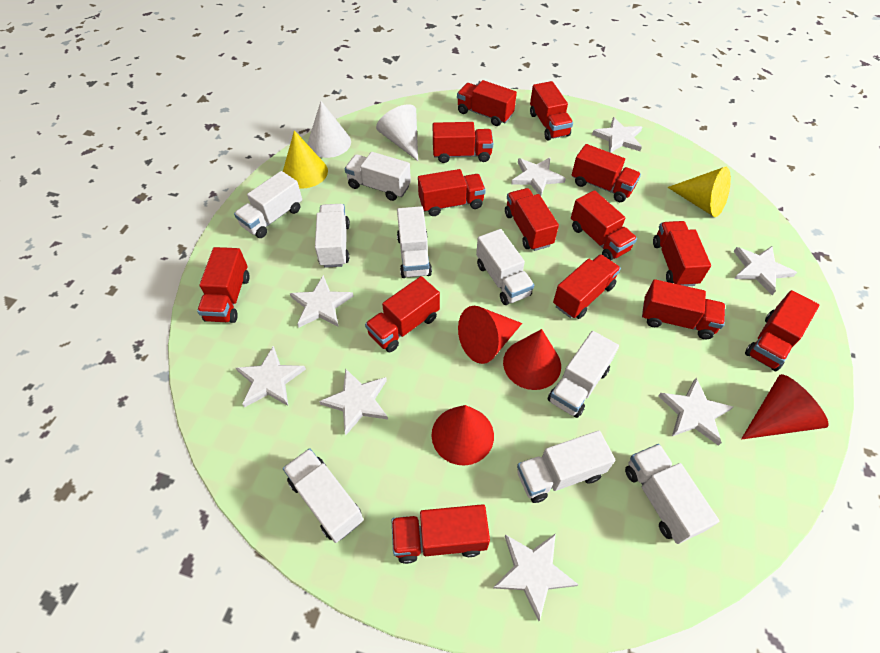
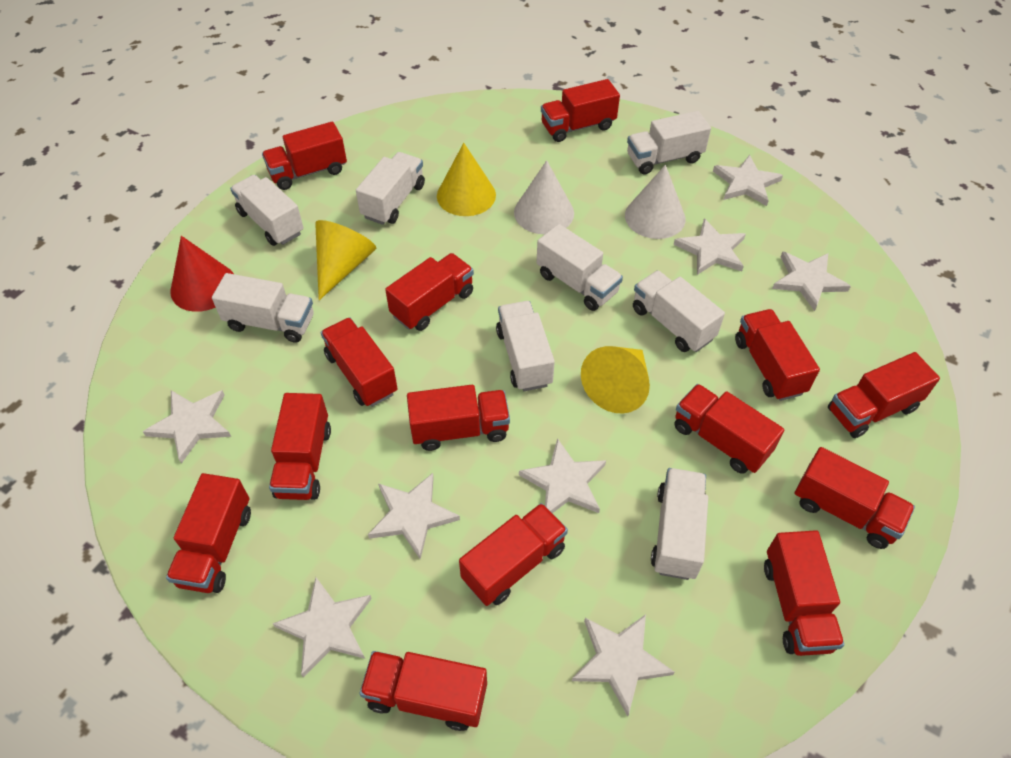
red cone: [432,405,494,466] [458,306,522,364] [503,329,561,390] [741,374,829,440] = 4 -> [170,236,234,312] = 1
white truck: [234,171,302,238] [283,448,364,543] [315,204,350,268] [345,152,411,201] [397,206,432,278] [476,229,534,305] [517,430,615,503] [547,331,619,418] [625,444,719,544] = 9 -> [212,273,314,343] [230,175,304,246] [356,152,425,225] [496,301,555,391] [536,224,623,311] [627,111,711,174] [633,270,725,352] [651,468,708,580] = 8
yellow cone: [283,130,328,188] [668,167,731,217] = 2 -> [315,220,376,300] [437,143,496,216] [581,346,650,413] = 3

